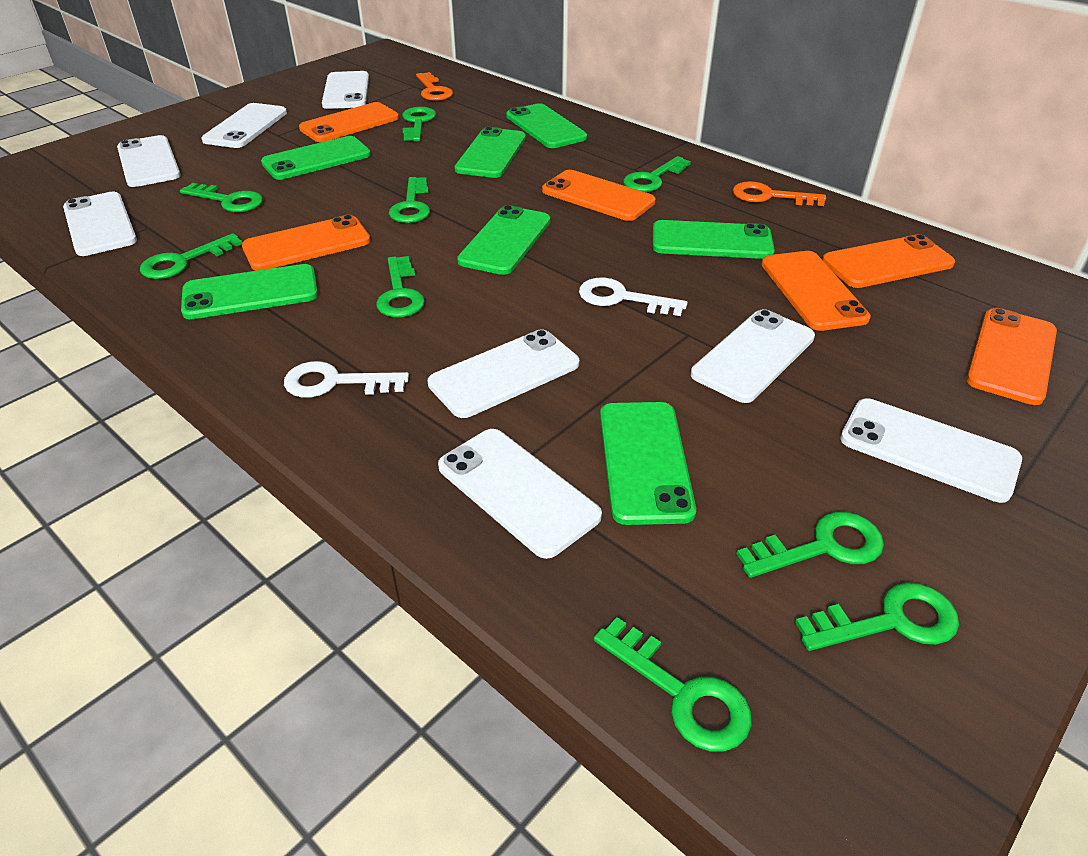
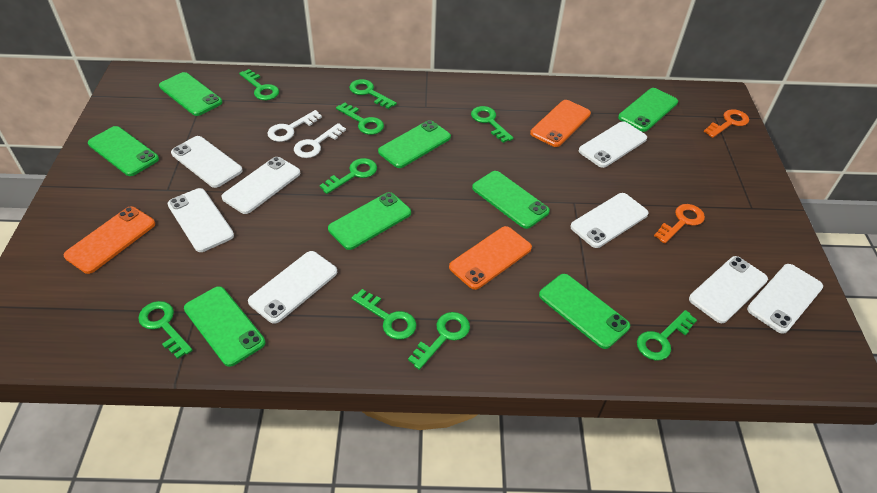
green phone: [181,264,318,319] [261,136,371,180] [454,127,526,178] [457,205,551,275] [506,103,587,148] [600,402,696,525] [653,220,775,259] = 7 -> [88,126,159,176] [159,72,222,116] [184,286,265,367] [328,192,411,250] [378,120,451,168] [472,171,550,229] [539,274,630,349] [618,88,678,132] = 8
orange phone: [242,215,371,271] [299,102,399,142] [542,170,656,221] [761,251,871,331] [822,234,955,288] [967,308,1057,405] = 6 -> [64,207,155,274] [449,226,532,290] [530,100,591,147] = 3

